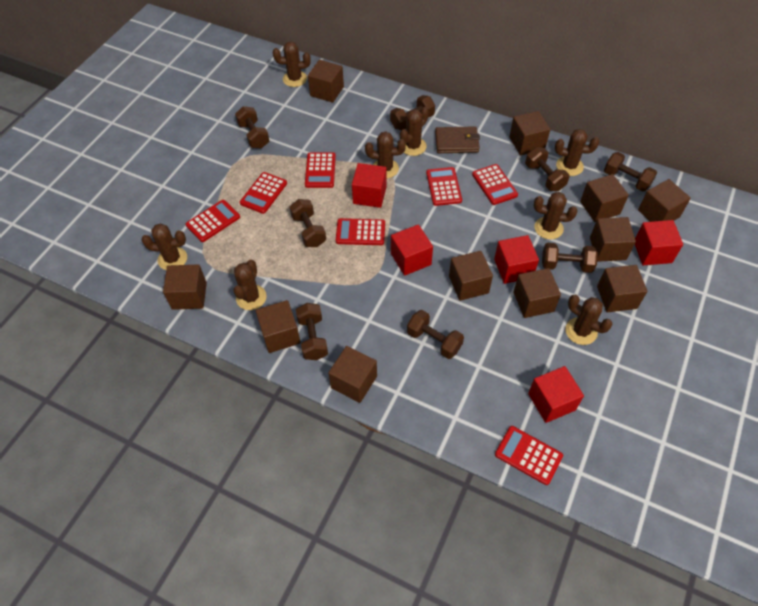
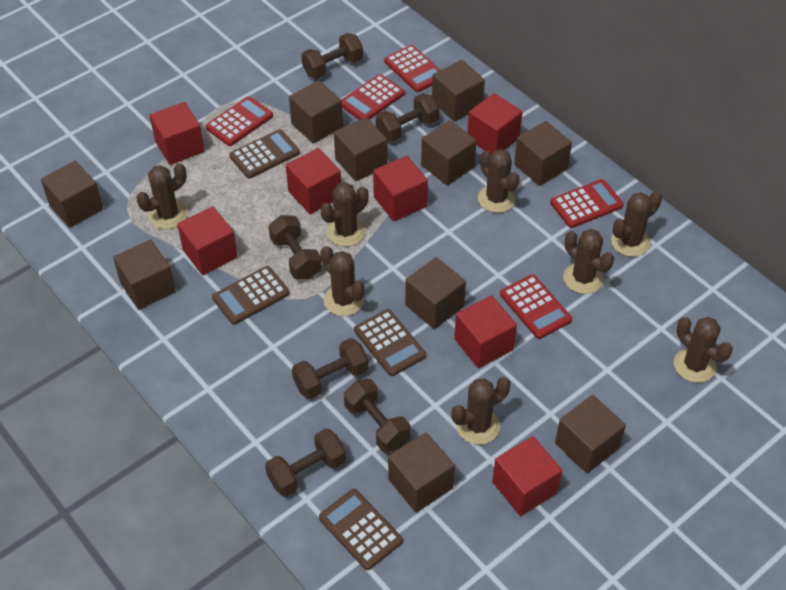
brown calculator: none = 0 -> [212,266,290,325] [229,129,300,178] [319,489,403,570] [354,309,426,376] = 4
brown cube: [163,264,207,310] [256,300,301,353] [308,60,344,103] [328,346,377,403] [449,251,493,301] [509,111,550,156] [514,268,561,318] [580,174,629,222] [590,217,636,262] [597,265,647,312] [638,179,691,222] = 11 -> [41,161,103,228] [113,239,176,310] [289,80,343,144] [334,117,388,181] [388,432,455,512] [405,257,466,329] [421,120,477,186] [432,60,485,122] [514,121,572,186] [555,395,626,474] = 10
brown dumbbell: [235,106,269,149] [290,199,326,247] [296,303,328,360] [390,95,435,130] [407,310,464,359] [525,147,570,191] [542,243,598,273] [604,152,657,191] = 8 -> [265,428,346,497] [268,215,322,279] [292,338,368,399] [301,33,363,79] [344,379,410,452] [376,93,439,142] = 6
brown wallet: [435,126,480,153] = 1 -> none = 0
red calculator: [185,200,240,242] [240,172,287,214] [305,152,336,188] [336,218,385,245] [426,167,462,206] [472,164,518,205] [495,426,563,485] = 7 -> [206,96,273,146] [341,74,405,120] [384,45,440,92] [500,275,572,339] [550,179,624,228] = 5
red cube: [352,163,387,208] [391,224,433,276] [494,235,539,284] [528,366,584,423] [635,220,683,265] = 5 -> [149,102,204,165] [177,206,238,275] [286,148,341,214] [373,156,428,221] [454,295,517,368] [467,93,523,154] [492,436,562,516] = 7

